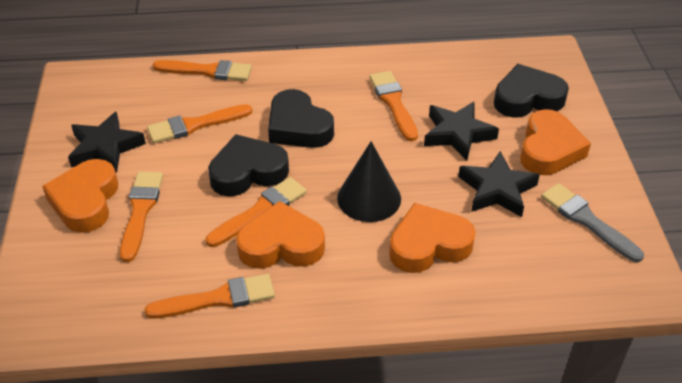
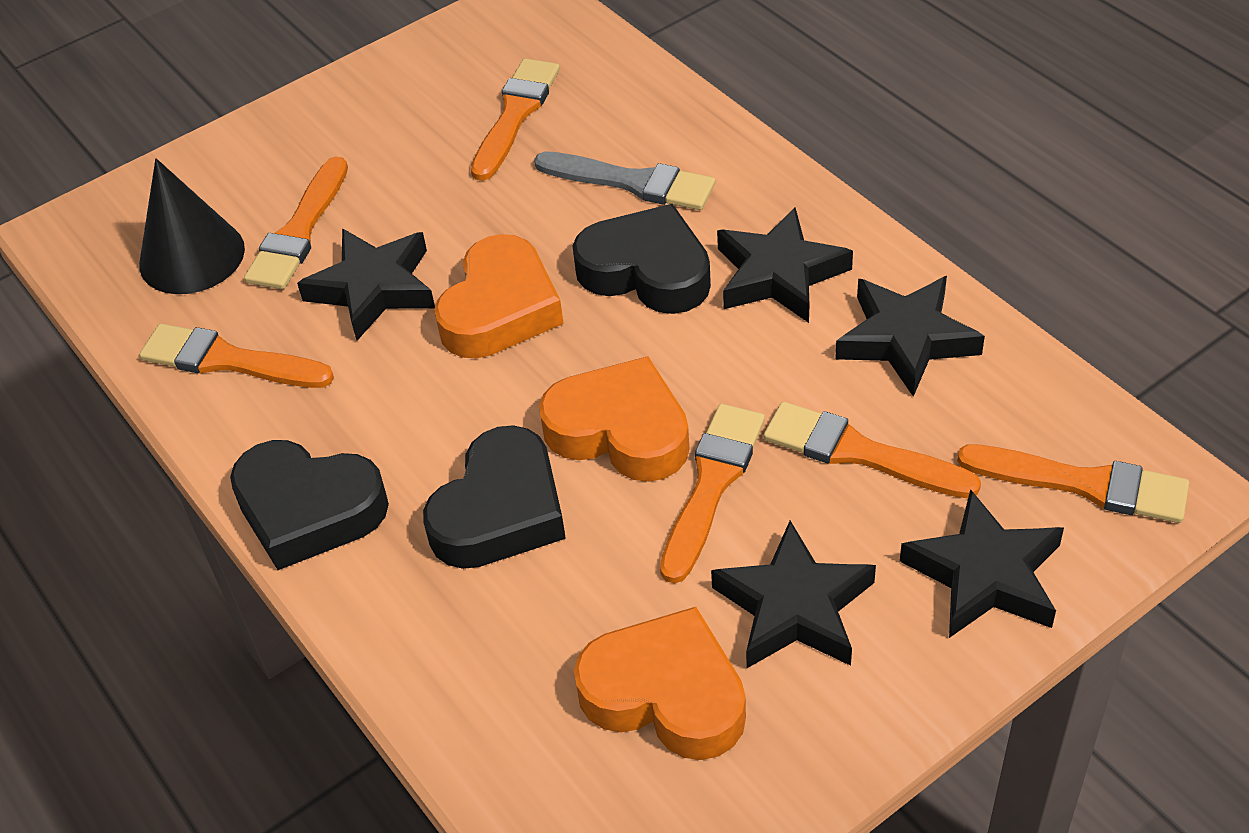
black star: [68,111,146,173] [424,102,499,161] [458,151,540,217] = 3 -> [297,228,435,340] [711,521,876,668] [717,207,853,323] [835,276,985,397] [900,489,1064,638] = 5
orange heart: [42,159,118,233] [236,201,325,269] [389,203,475,273] [520,109,591,175] = 4 -> [434,234,564,359] [539,356,690,482] [574,607,746,760] = 3

